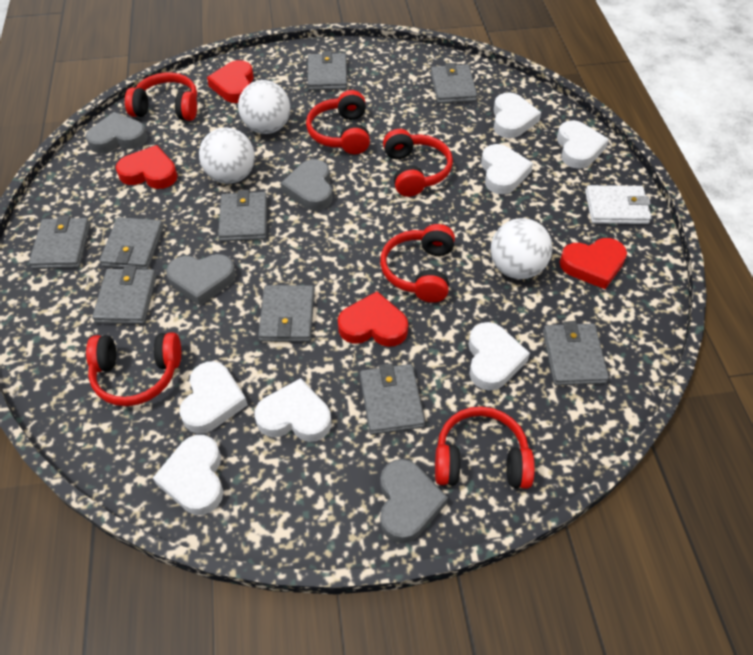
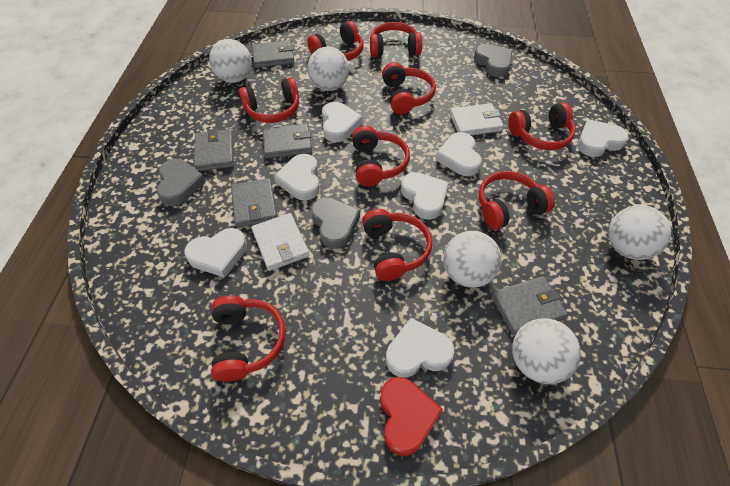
grey heart: [85,112,147,153] [166,254,236,306] [281,159,332,211] [380,459,448,543] = 4 -> [157,159,206,206] [311,197,360,249] [474,44,513,77] = 3
grey wallet: [29,216,90,269] [92,266,157,324] [99,217,164,269] [218,190,267,242] [258,285,314,342] [308,51,348,90] [360,363,425,435] [431,63,478,104] [543,321,609,386] = 9 -> [194,129,234,171] [231,178,277,228] [252,40,295,68] [263,123,312,158] [491,276,568,335] = 5
red headphones: [86,332,181,406] [125,72,197,121] [306,90,370,154] [380,224,455,303] [383,129,453,197] [435,406,535,489] = 6 -> [211,295,286,382] [239,77,299,123] [307,21,364,61] [352,126,410,186] [362,209,432,281] [370,22,422,57] [382,62,436,114] [478,171,555,230] [508,102,576,150] = 9
red heart: [116,145,178,189] [207,60,254,103] [338,291,408,347] [560,238,627,289] = 4 -> [380,377,443,456] = 1
white ball: [199,128,255,184] [238,80,290,134] [491,218,552,279] = 3 -> [209,39,252,83] [307,47,349,91] [443,231,502,288] [512,318,581,384] [608,205,671,260] = 5
white wallet: [585,185,652,224] = 1 -> [251,213,309,271] [450,103,504,135] = 2

